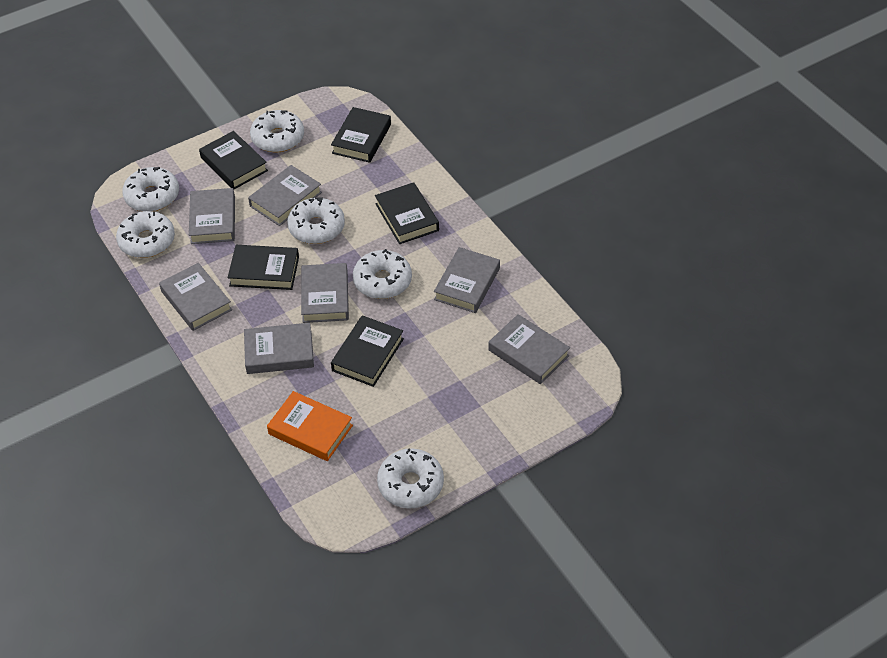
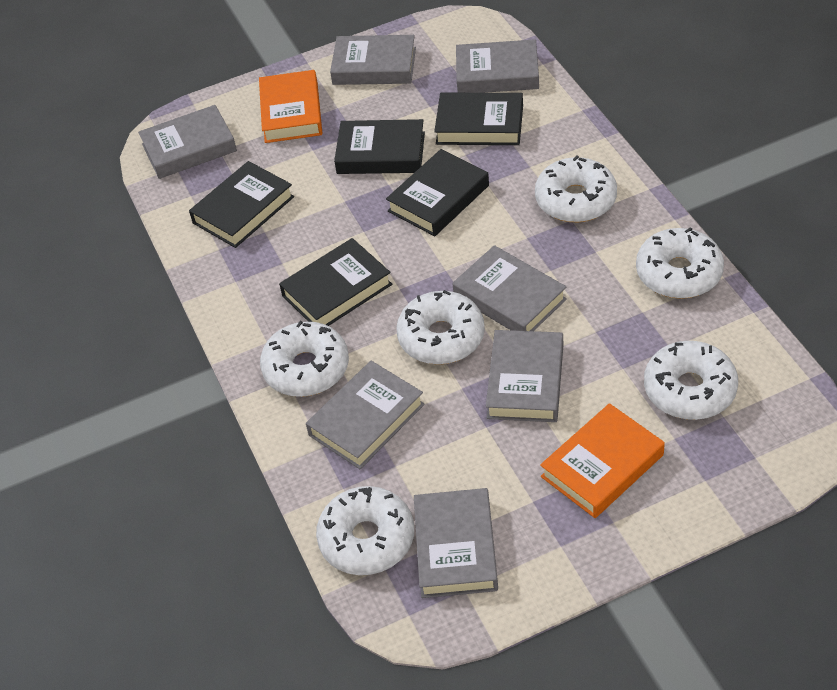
orange book: [267,391,353,461] = 1 -> [259,70,322,143] [540,403,665,518] = 2

